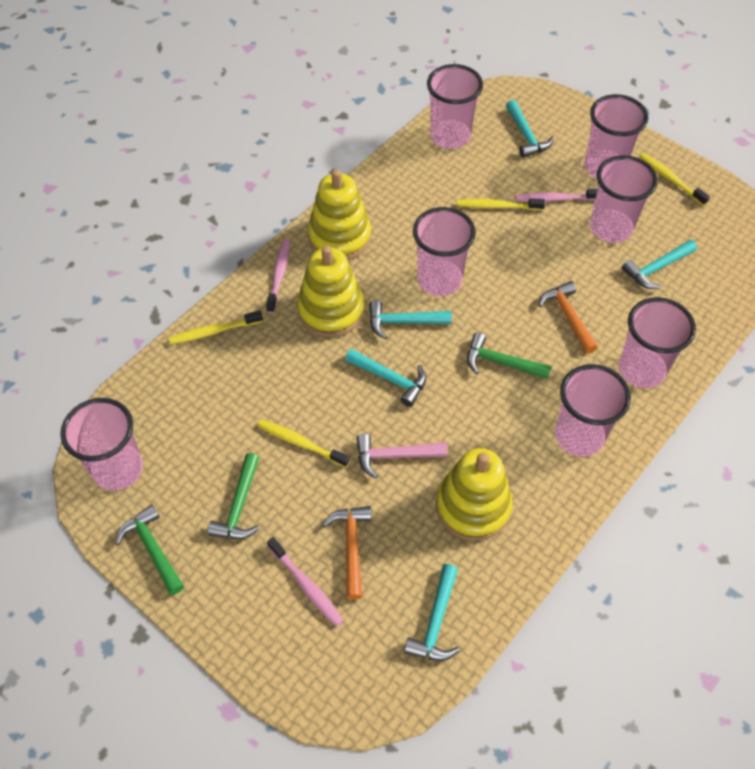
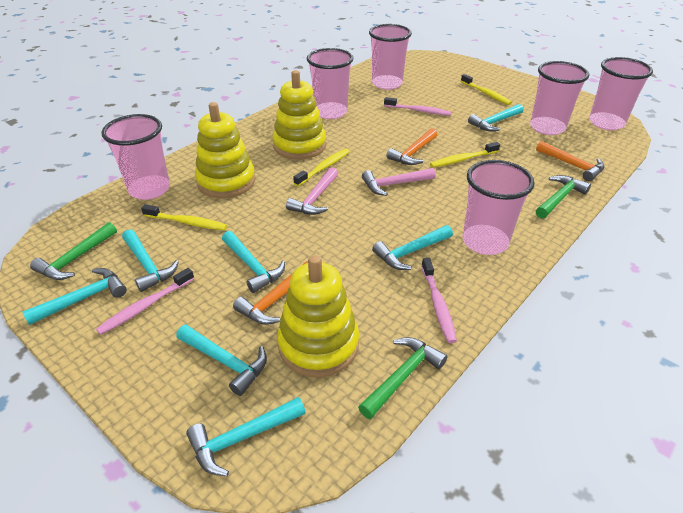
orange hammer: [322,506,372,600] [539,281,598,354] = 2 -> [233,261,308,325] [386,128,438,165] [536,141,605,181] = 3
pink cup: [60,398,143,491] [413,207,476,296] [427,64,483,149] [555,364,631,457] [584,94,648,178] [590,155,658,243] [619,297,696,388] = 7 -> [101,114,170,200] [307,48,353,119] [369,24,412,90] [463,160,535,255] [530,61,589,135] [589,57,653,130] = 6
pink hammer: [356,434,447,479] = 1 -> [286,167,338,215] [362,168,436,196] = 2
turquoise hammer: [345,349,426,407] [369,300,452,340] [404,564,460,661] [506,100,554,158] [621,240,697,289] = 5 -> [23,268,127,325] [122,229,179,292] [176,325,267,396] [186,397,306,476] [222,231,285,293] [372,225,453,270] [468,104,524,131] = 7

